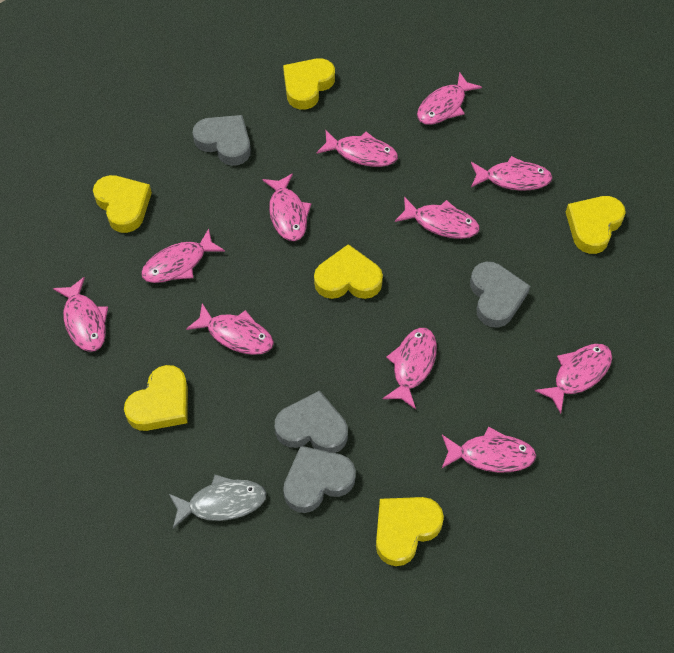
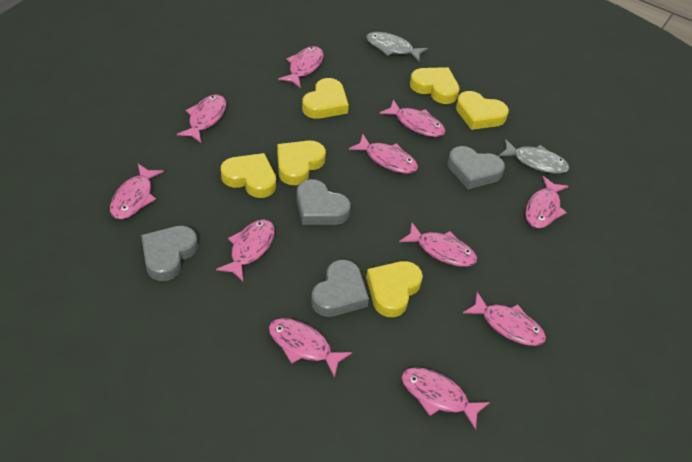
grey fish: [168,474,266,529] = 1 -> [366,32,428,62] [498,139,569,174] = 2

